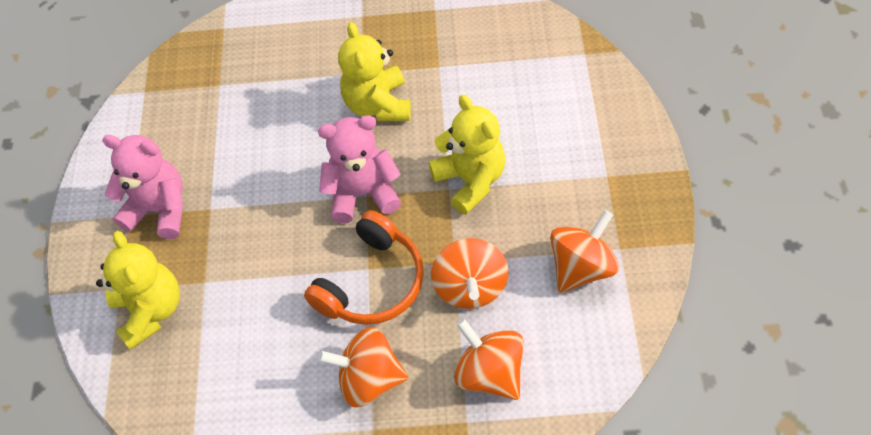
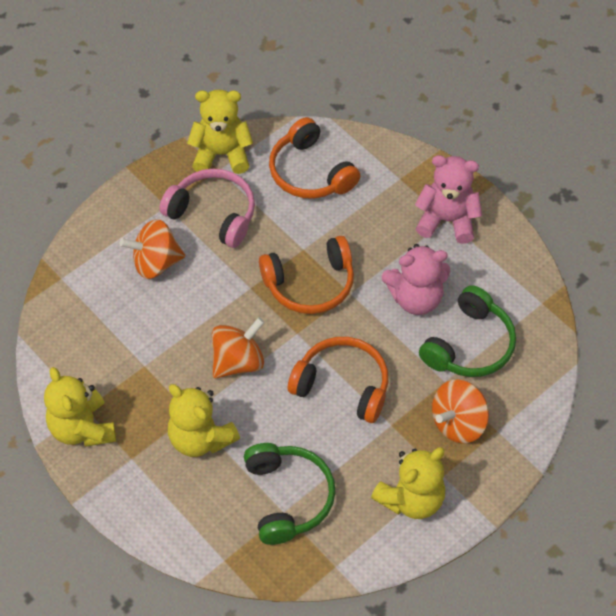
green headphones: none = 0 -> [244,443,336,545] [419,285,516,377] = 2
orange headphones: [304,210,424,325] = 1 -> [259,236,354,314] [269,117,360,199] [288,337,388,423] = 3
orange spinning top: [318,327,408,407] [431,238,508,309] [454,319,524,400] [550,210,619,293] = 4 -> [119,219,185,279] [212,317,265,378] [432,380,489,443] = 3
pink headphones: none = 0 -> [160,169,255,248] = 1
yellow teddy bear: [96,231,180,350] [338,22,411,121] [429,94,506,215] = 3 -> [44,367,116,447] [168,384,240,457] [187,90,253,174] [371,447,445,519] = 4

